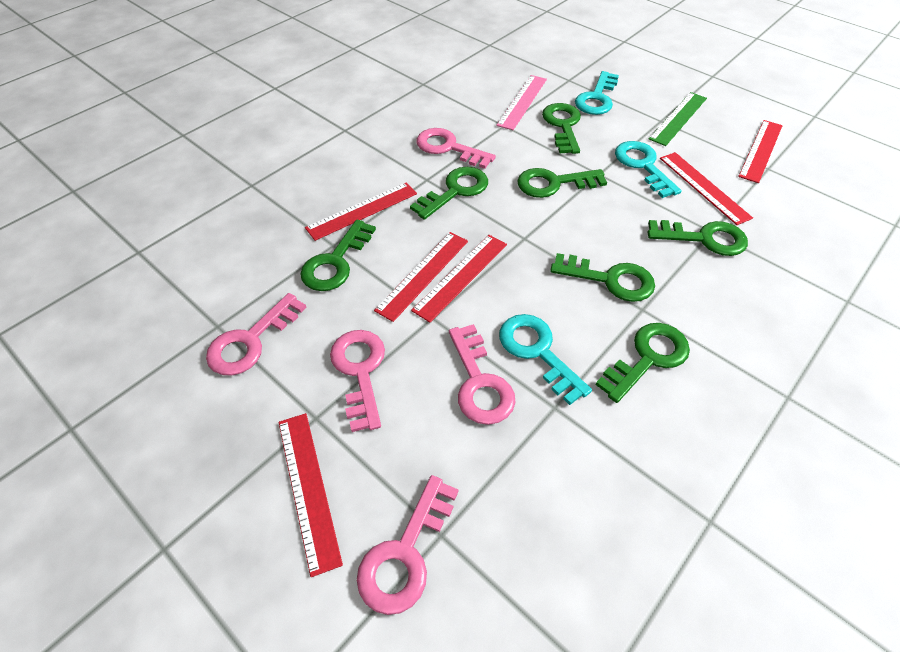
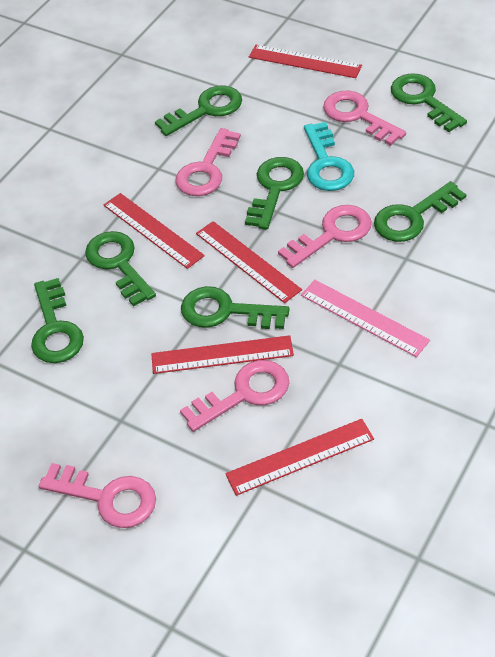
green ruler: [649,92,707,146] = 1 -> none = 0
red ruler: [279,413,343,577] [305,183,417,241] [374,232,468,322] [411,235,507,323] [660,152,753,225] [738,120,783,183] = 6 -> [103,193,205,269] [151,335,294,374] [196,221,302,303] [225,419,374,496] [249,45,362,78] = 5
turquoise key: [499,314,592,405] [575,71,619,115] [615,141,682,198] = 3 -> [304,122,354,191] = 1

